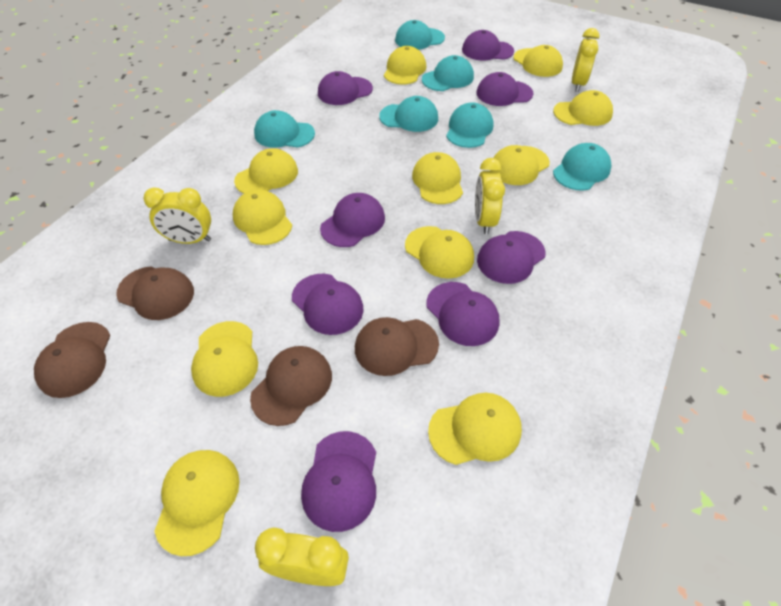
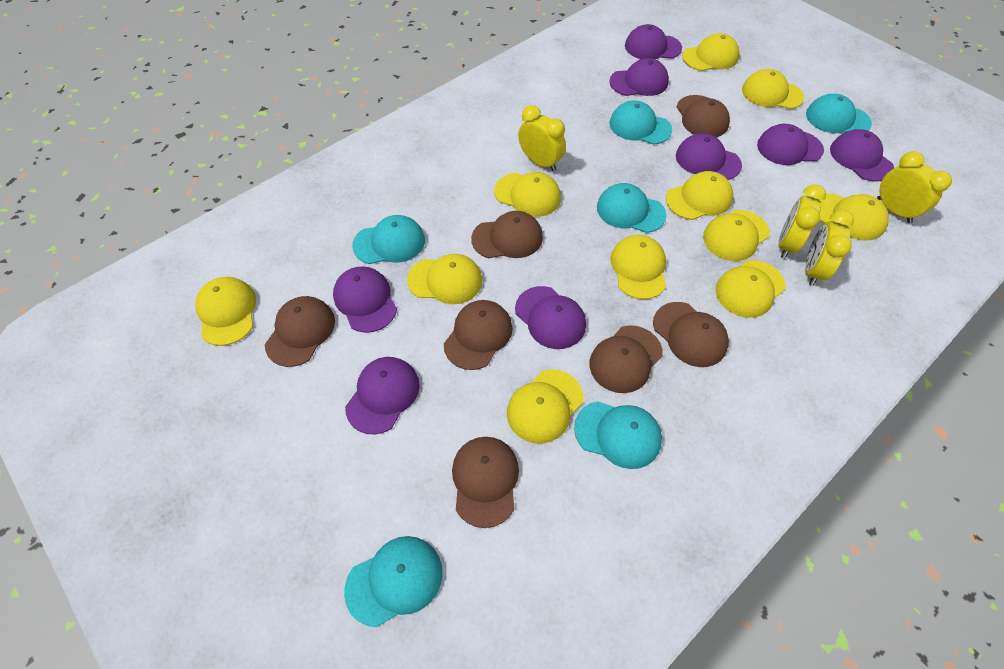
brown cap: [34,322,111,398] [116,266,194,320] [250,346,332,426] [355,317,439,376] = 4 -> [265,296,335,367] [444,300,513,370] [452,437,519,528] [471,211,543,258] [590,325,663,393] [653,302,729,367] [677,95,730,137] = 7

